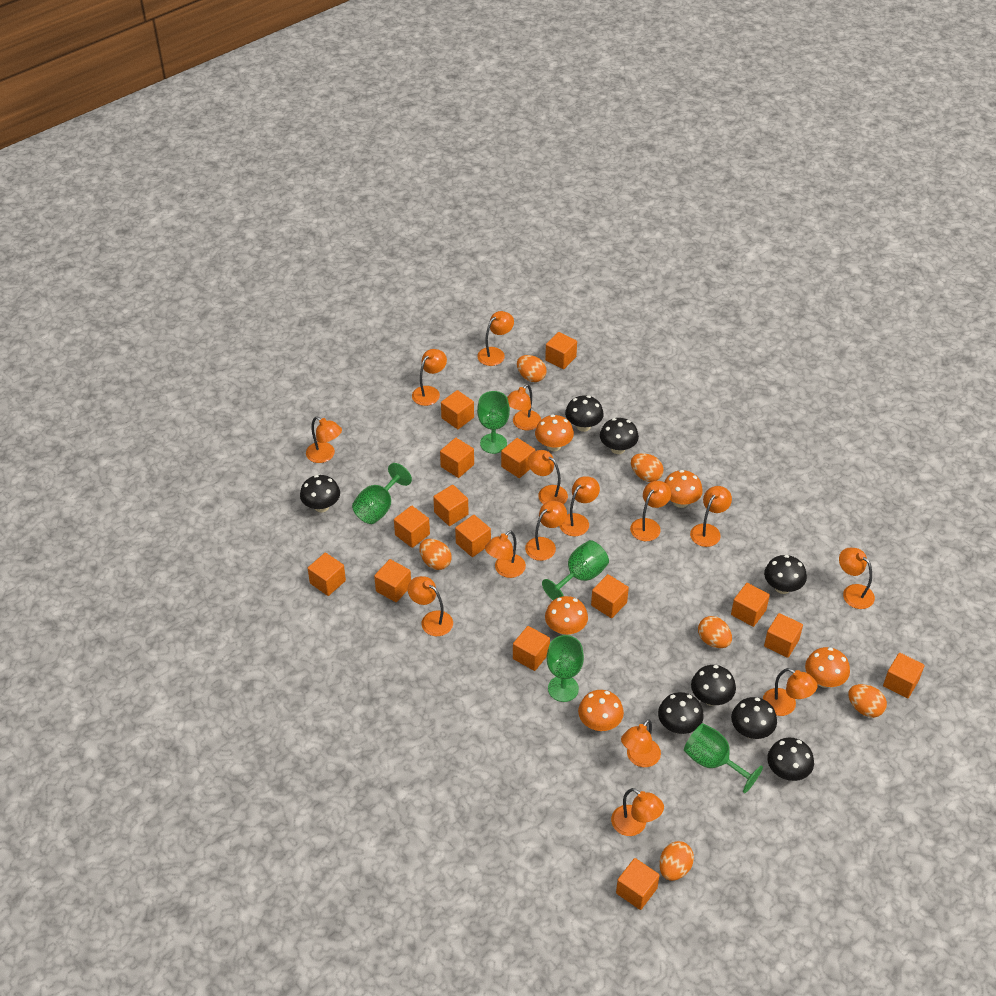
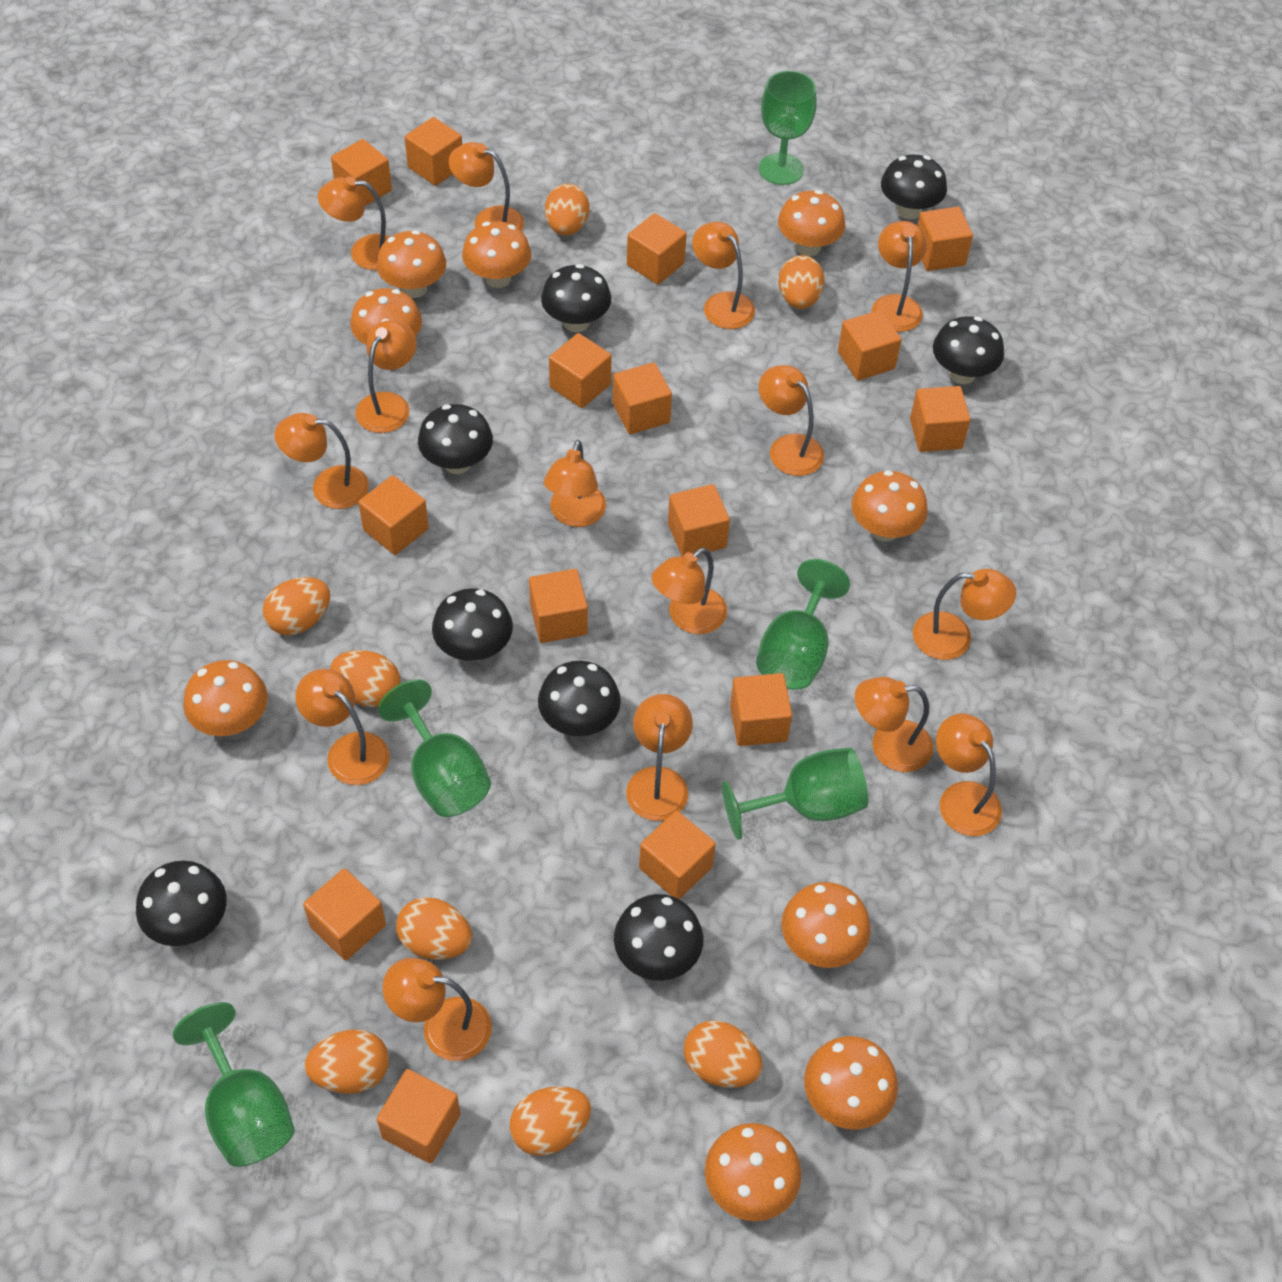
orange egg: [419,539,452,570] [517,355,547,382] [631,453,664,482] [659,841,694,881] [698,616,732,648] [848,684,887,718] = 6 -> [263,577,330,635] [305,1029,389,1094] [330,650,400,707] [396,897,472,960] [510,1086,591,1156] [545,184,590,236] [684,1020,763,1088] [779,255,824,309] = 8
orange mushroom: [535,414,574,451] [545,596,588,635] [578,690,624,731] [664,470,703,508] [805,647,850,688] = 5 -> [183,660,268,736] [350,288,422,345] [377,230,446,298] [462,221,531,288] [705,1123,801,1221] [778,190,845,256] [781,882,871,968] [804,1036,898,1129] [852,470,928,541] = 9

